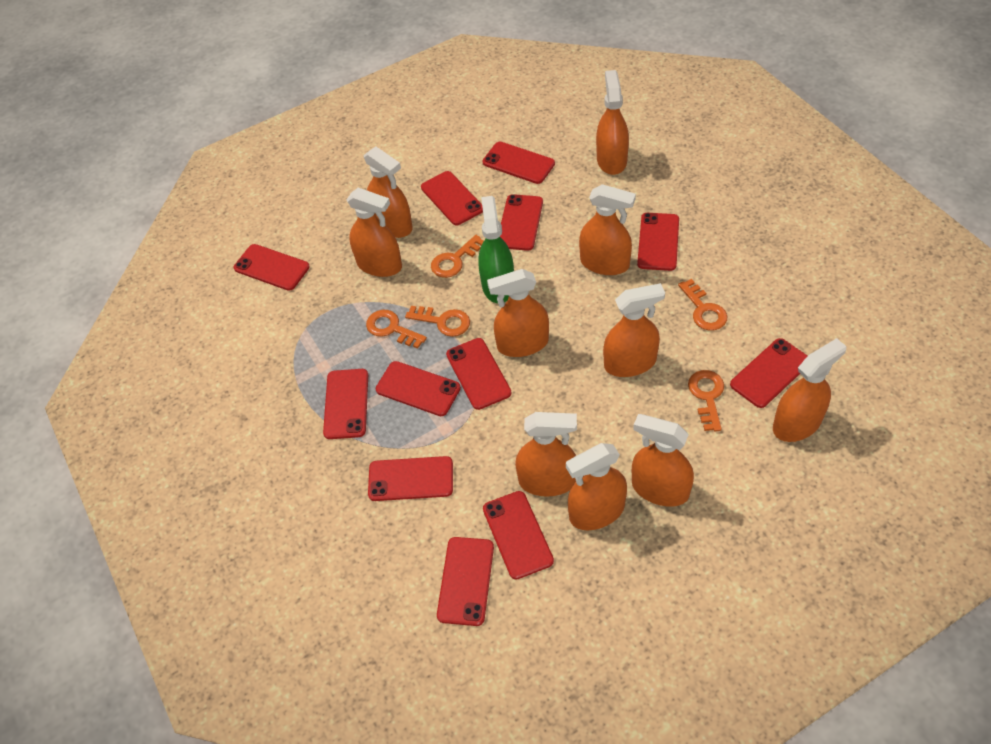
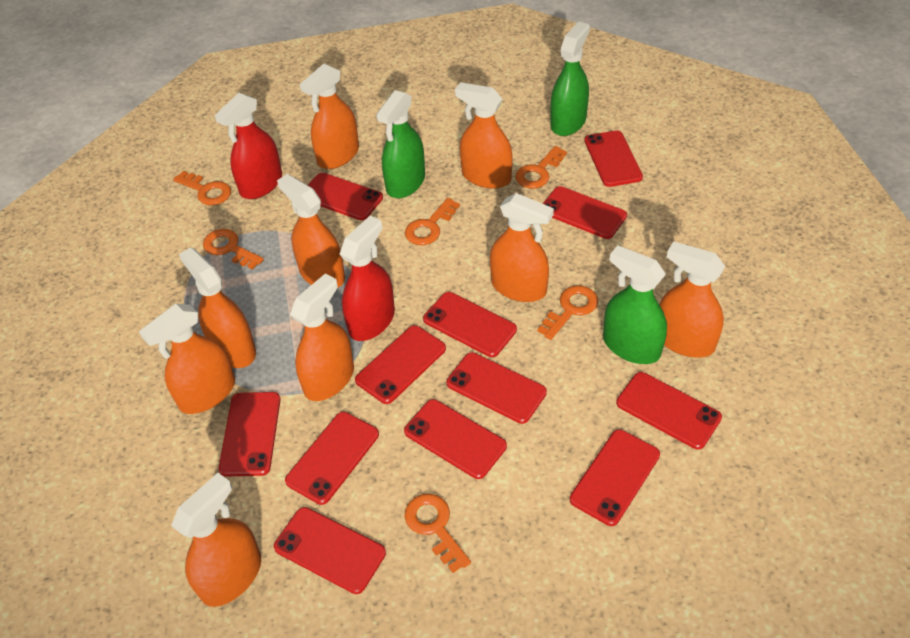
green spray bottle: [478,196,514,303] = 1 -> [376,90,425,198] [550,22,590,136] [603,246,667,364] = 3
orange key: [366,310,427,349] [405,306,470,337] [431,235,484,278] [678,279,728,331] [688,370,724,431] = 5 -> [173,171,231,205] [203,229,264,269] [404,494,471,573] [405,198,460,245] [515,146,567,188] [537,285,598,340] = 6
orange spray bottle: [347,188,402,277] [363,146,412,238] [487,269,549,357] [515,412,577,497] [566,443,627,530] [579,184,636,275] [596,70,629,175] [603,283,665,377] [632,414,694,506] [773,338,846,442] = 10 -> [139,303,235,414] [171,473,261,607] [179,247,256,368] [277,174,345,287] [290,274,354,401] [300,64,359,169] [455,82,513,188] [490,193,554,302] [659,241,725,358] = 9
red spray bottle: none = 0 -> [215,93,282,199] [340,216,395,341] = 2

